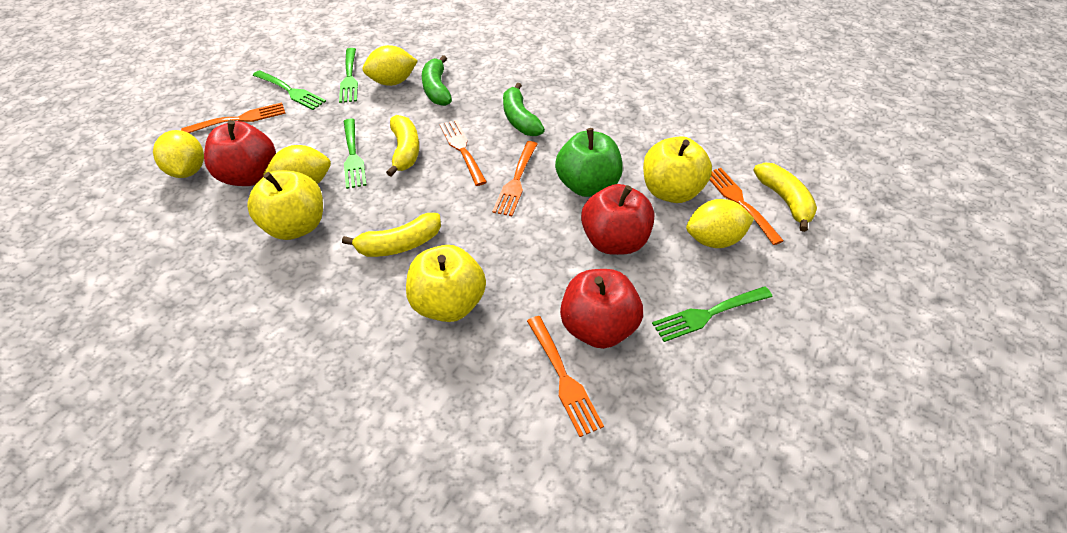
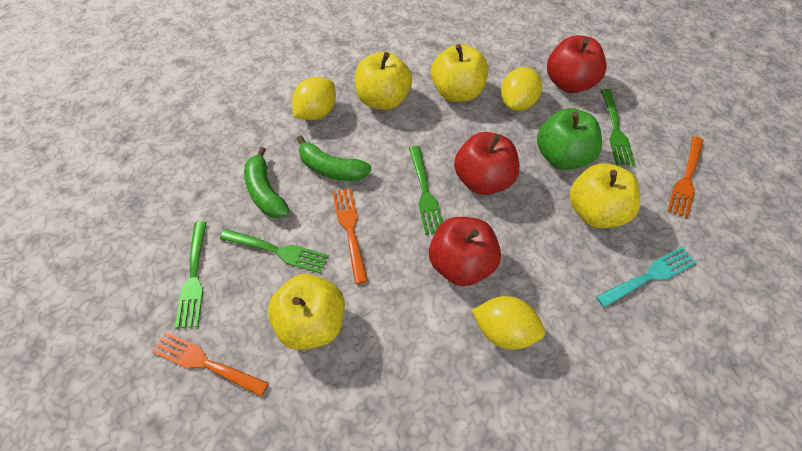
orange fork: [181,103,286,133] [440,120,487,186] [492,141,537,216] [527,316,604,437] [710,168,784,245] = 5 -> [152,331,269,397] [332,188,368,284] [667,136,704,218] = 3
turquoise fork: none = 0 -> [596,246,697,308] = 1
yellow apple: [247,170,323,240] [406,245,486,322] [643,136,712,203] = 3 -> [268,274,345,350] [354,51,412,110] [431,44,488,102] [569,163,640,228] = 4
yellow banana: [342,213,441,257] [386,115,419,176] [753,163,817,232] = 3 -> none = 0
yellow lemon: [153,130,204,178] [263,145,331,184] [363,45,417,86] [686,199,754,248] = 4 -> [292,77,336,120] [472,296,545,349] [501,67,542,111] = 3

